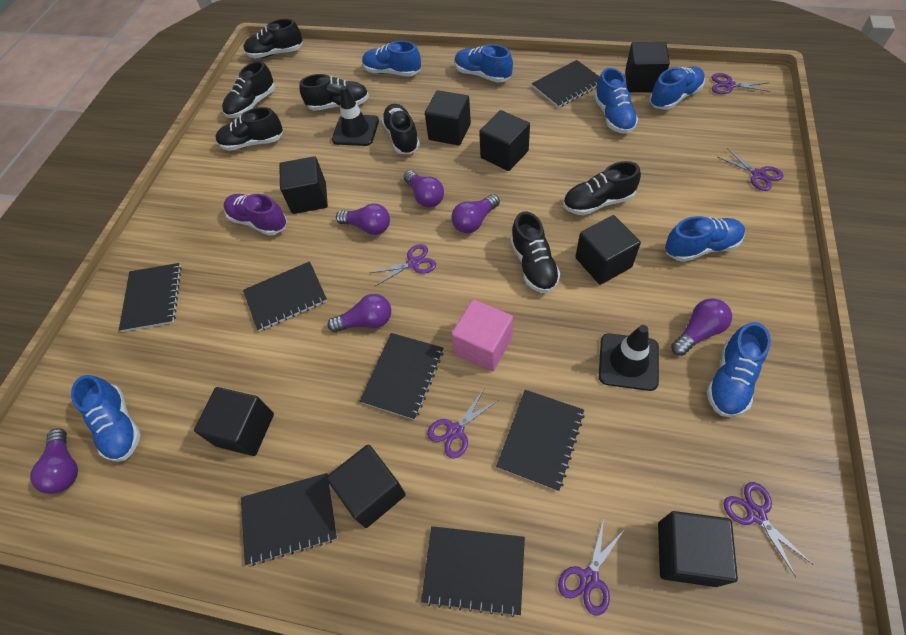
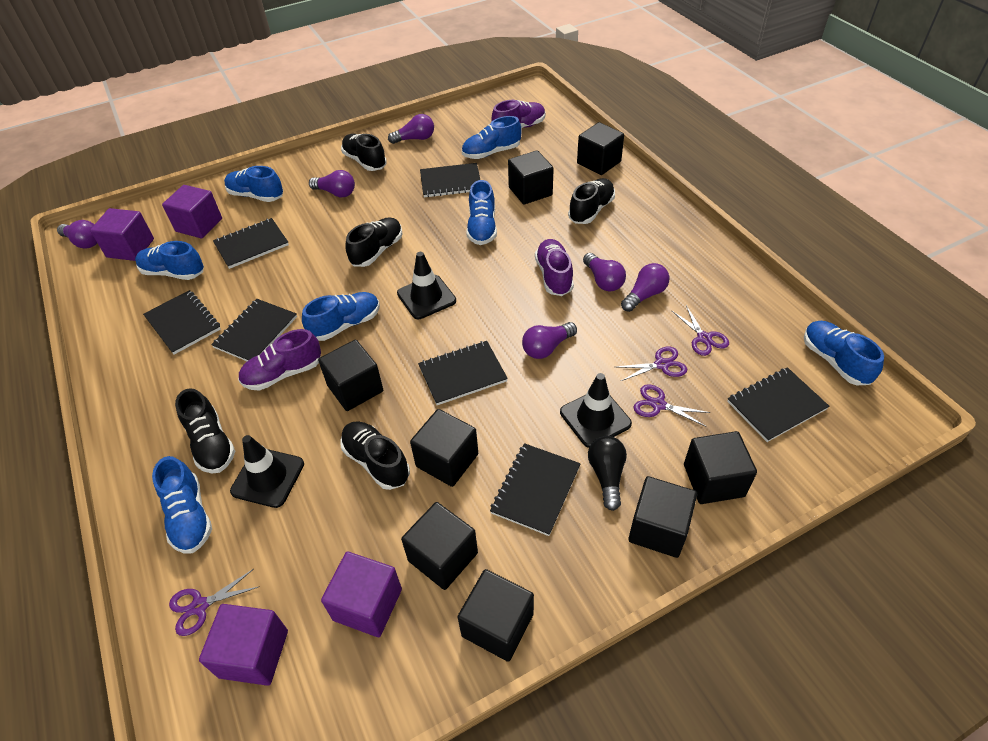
black light bulb: none = 0 -> [588,436,627,511] = 1
black shoe: [215,107,283,151] [222,61,275,118] [244,19,303,58] [299,74,369,111] [381,104,420,154] [511,211,561,293] [563,161,641,215] = 7 -> [175,389,235,474] [340,421,410,490] [341,134,387,171] [345,217,403,267] [568,178,615,224] = 5
black traffic cone: [332,86,379,146] [599,325,659,391] = 2 -> [230,435,304,508] [397,252,456,319] [560,373,632,448] = 3
pink cube: [451,299,513,372] = 1 -> none = 0
purple cube: none = 0 -> [90,208,154,261] [162,185,222,238] [199,604,288,686] [321,552,402,637] = 4
purple scissors: [370,244,436,286] [427,389,498,459] [558,517,625,616] [712,73,771,94] [718,148,783,191] [723,482,814,577] = 6 -> [169,569,260,636] [616,347,687,381] [633,384,711,427] [671,305,729,356] = 4
purple shoe: [224,194,287,236] = 1 -> [238,329,321,391] [491,100,546,128] [535,239,574,296] = 3

